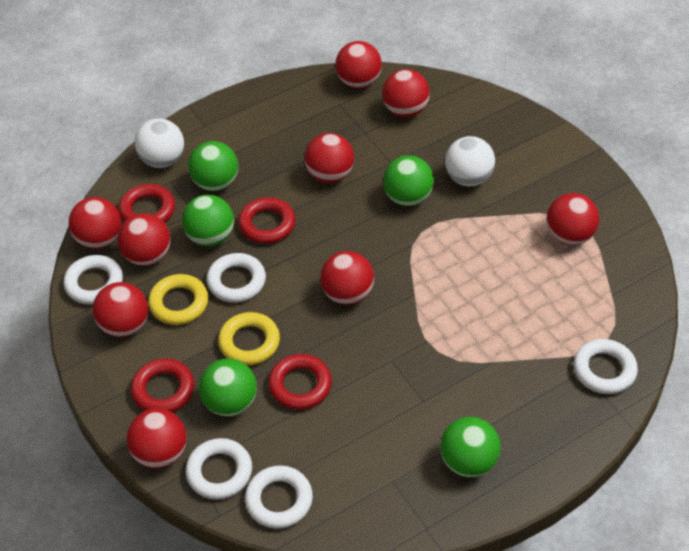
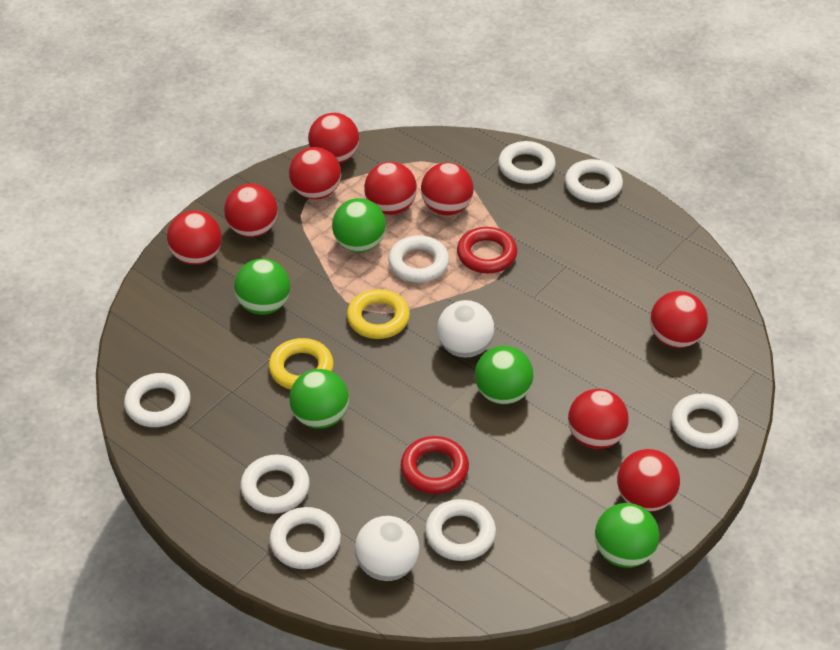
red ring: [119,184,175,223] [131,359,194,412] [238,197,295,244] [268,354,332,410] = 4 -> [401,436,469,494] [457,227,517,273] = 2
white ring: [64,255,123,304] [186,438,252,499] [206,253,266,303] [245,465,313,529] [574,339,638,394] = 5 -> [124,373,191,427] [240,455,310,514] [270,507,341,569] [388,235,449,283] [425,499,496,561] [498,141,556,184] [565,159,623,203] [671,393,739,449] = 8

